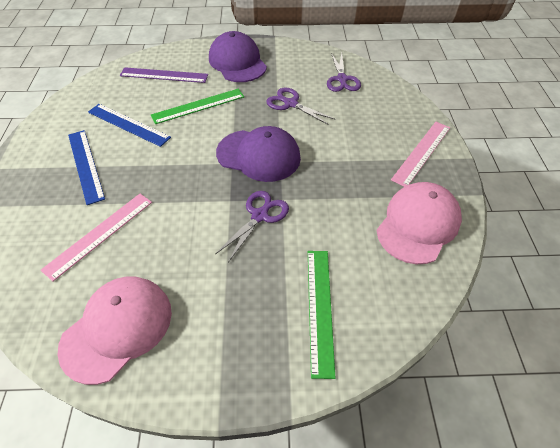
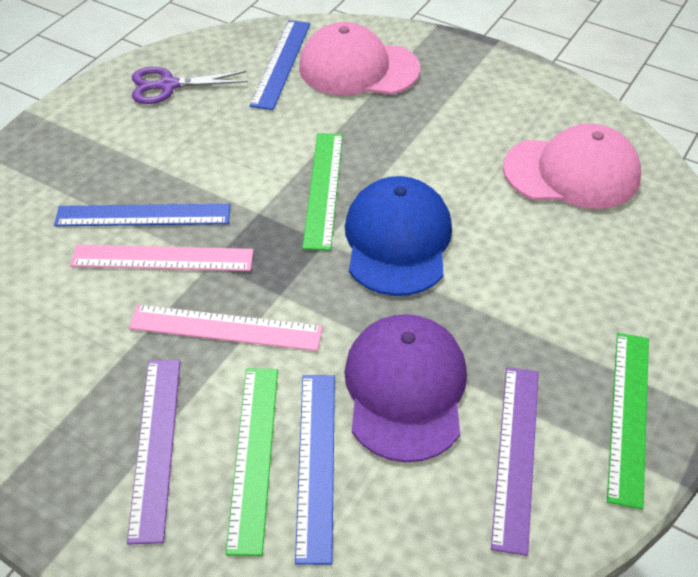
blue cap: none = 0 -> [345,176,452,296] = 1
blue ruler: [68,130,105,205] [88,104,171,147] = 2 -> [54,204,231,226] [250,20,310,110] [295,375,335,565] = 3
green ruler: [151,88,244,124] [308,251,336,379] = 2 -> [226,368,278,556] [302,133,343,251] [607,333,649,510] = 3
purple cap: [209,31,267,82] [216,126,301,182] = 2 -> [344,314,467,463] = 1
purple ruler: [120,67,208,83] = 1 -> [127,359,180,545] [491,367,539,556] = 2
purple scissors: [216,191,289,262] [266,88,336,125] [327,53,361,92] = 3 -> [132,67,248,104] = 1

